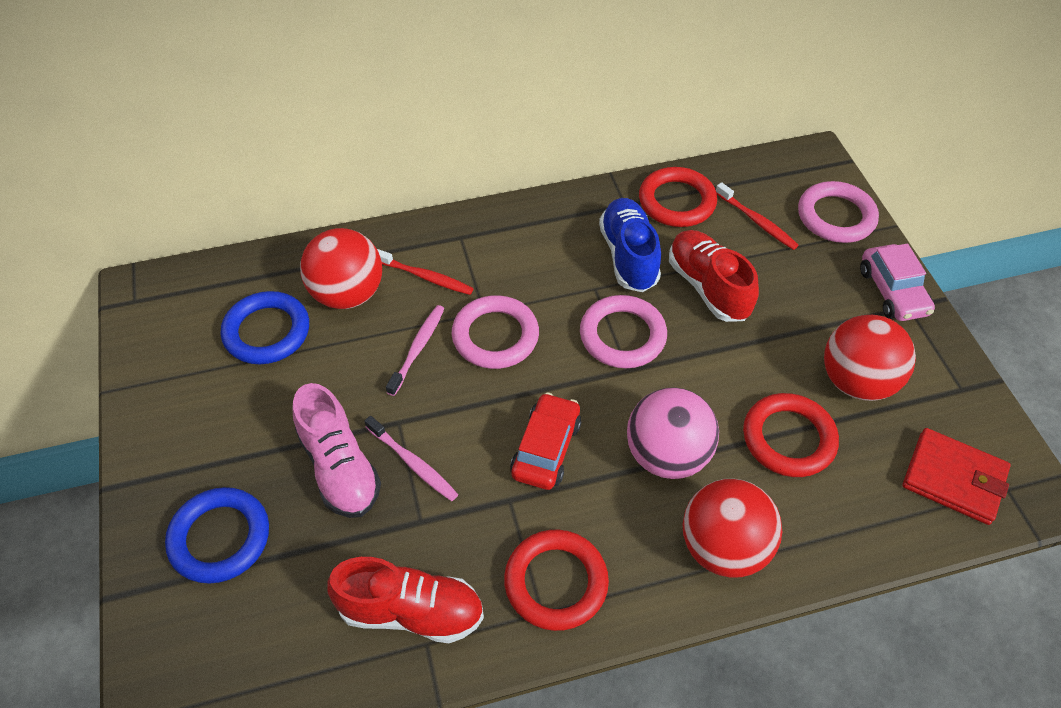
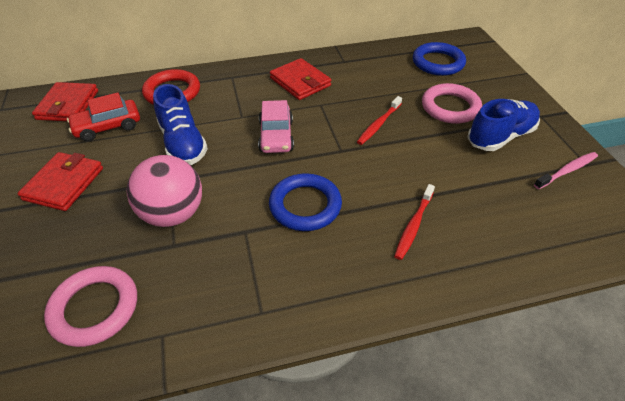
blue shoe: [599,198,661,292] = 1 -> [153,84,208,165] [467,99,540,151] = 2
pink ring: [452,295,539,369] [580,295,667,368] [798,181,879,243] = 3 -> [44,266,137,347] [422,83,482,124] = 2
pink shoe: [293,383,381,518] = 1 -> none = 0
pink toothbrush: [364,416,458,501] [386,305,445,396] = 2 -> [534,152,598,189] = 1
red ball: [300,228,382,309] [683,479,782,578] [824,315,916,401] = 3 -> none = 0
red ring: [504,530,609,631] [639,167,717,227] [743,393,839,477] = 3 -> [142,69,200,105] = 1
red shoe: [327,557,484,643] [669,230,759,322] = 2 -> none = 0
red wallet: [902,428,1011,525] = 1 -> [18,152,103,211] [32,82,98,121] [270,58,331,100] = 3

